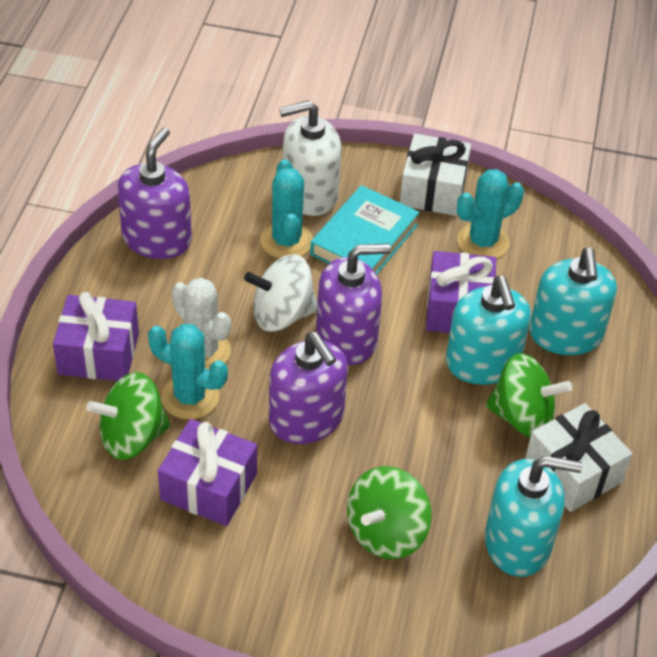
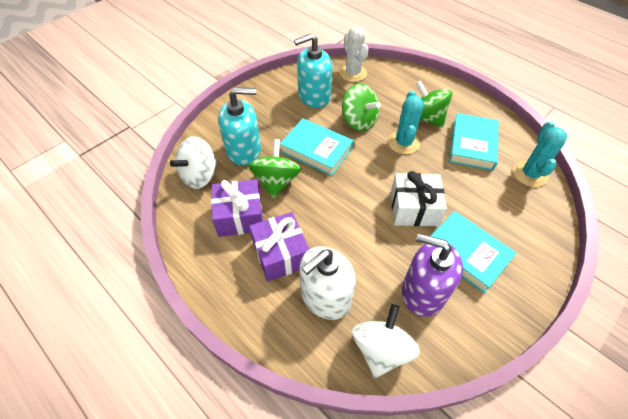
purple gift: [53,292,139,381] [158,419,257,526] [426,251,496,333] = 3 -> [211,179,263,237] [249,212,310,281] = 2
purple soap dispenser: [117,128,192,259] [269,332,348,444] [316,244,391,365] = 3 -> [402,233,463,317] = 1
turquoise book: [310,185,419,275] = 1 -> [280,118,354,176] [431,211,516,293] [449,113,499,171] = 3
turquoise cactus: [148,324,228,420] [261,159,313,258] [457,169,524,258] = 3 -> [388,91,424,154] [513,121,567,187] = 2
turquoise soap dispenser: [446,276,531,385] [485,456,582,577] [529,247,617,355] = 3 -> [218,87,261,166] [294,33,332,108] = 2
white gift: [400,134,471,216] [525,403,632,512] = 2 -> [391,171,447,226] = 1
white spinning top: [244,254,317,331] = 1 -> [170,136,217,189] [352,304,420,378] = 2

